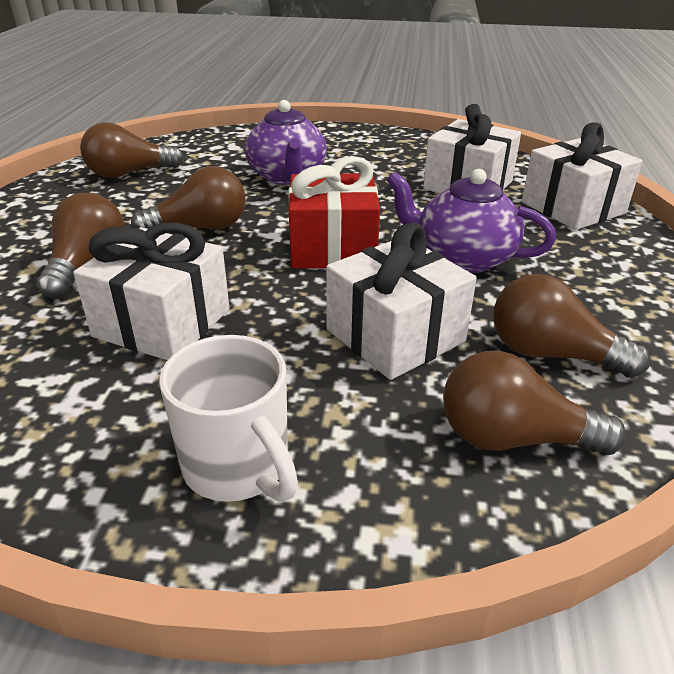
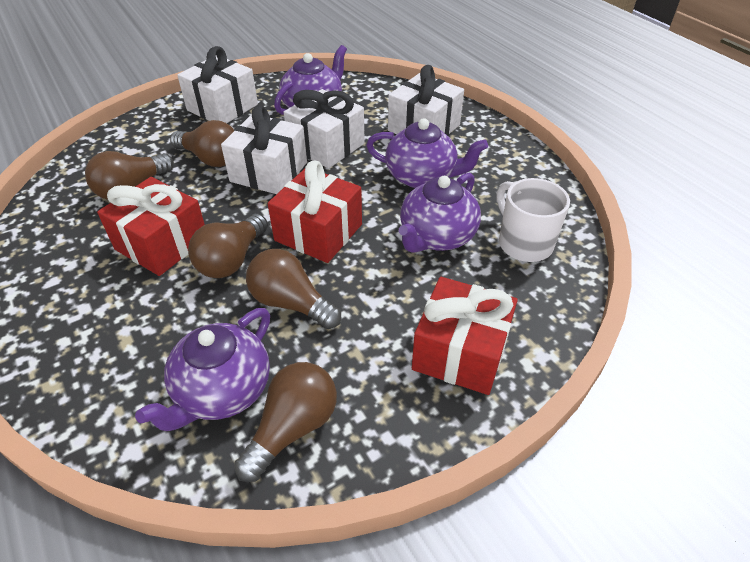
purple teapot: [245,100,327,185] [387,169,556,273] = 2 -> [135,308,270,431] [274,45,347,115] [366,118,488,188] [399,173,481,253] = 4
red gift: [288,156,380,269] = 1 -> [97,177,205,276] [268,160,362,263] [412,277,518,395] = 3

